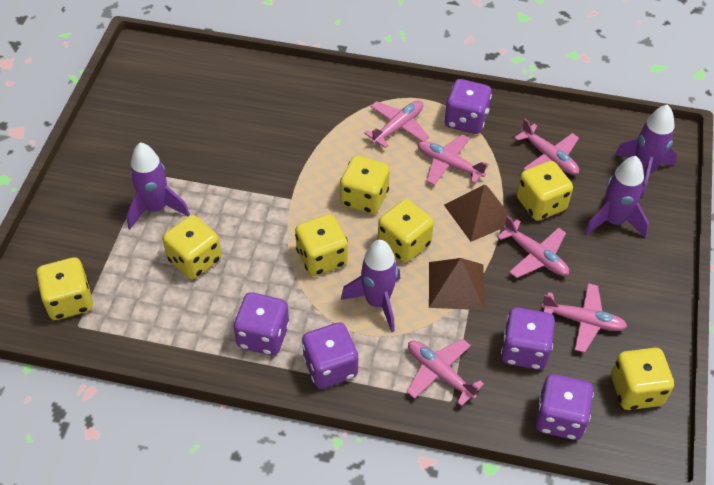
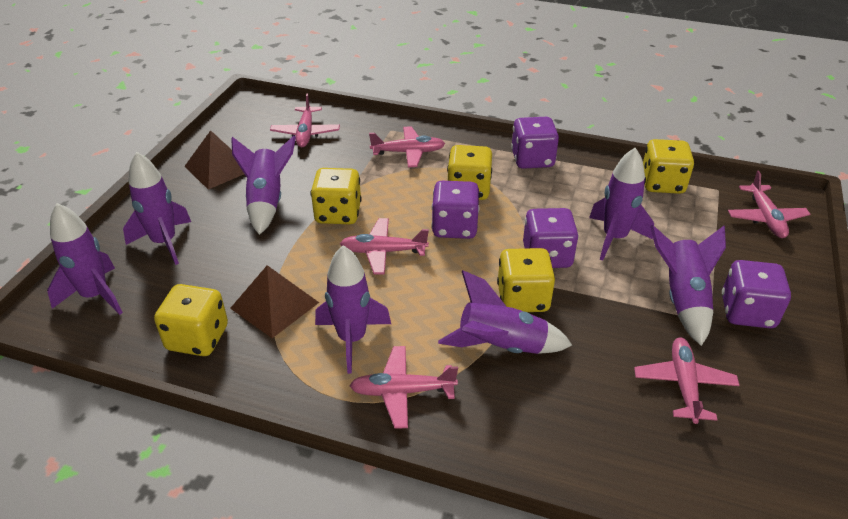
purple dice: [233,292,289,355] [302,322,358,389] [444,79,492,134] [501,307,555,370] [536,374,594,440] = 5 -> [431,181,479,239] [511,117,559,169] [523,208,579,268] [722,260,791,328] = 4
purple rocket: [127,142,190,229] [341,240,400,332] [584,156,649,238] [615,104,677,197] = 4 -> [47,203,123,315] [123,152,191,265] [231,136,296,235] [315,245,391,374] [438,270,572,354] [589,148,654,261] [650,225,726,346] = 7
yellow dice: [36,257,93,320] [163,215,222,279] [295,214,348,276] [340,155,390,214] [378,199,434,263] [517,161,573,221] [611,348,674,410] = 7 -> [154,284,228,356] [311,168,362,224] [447,145,492,200] [497,248,555,312] [643,139,694,194] = 5

